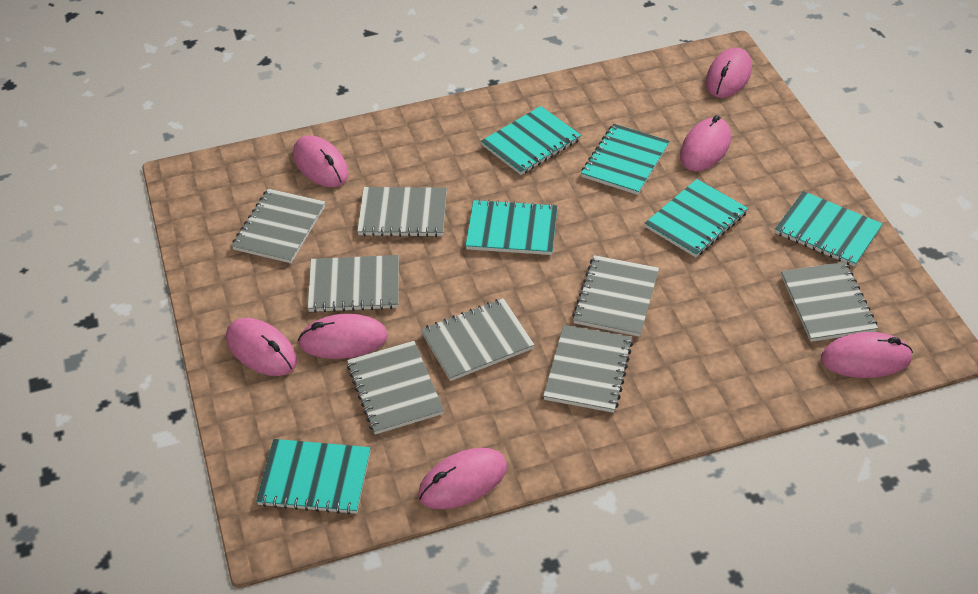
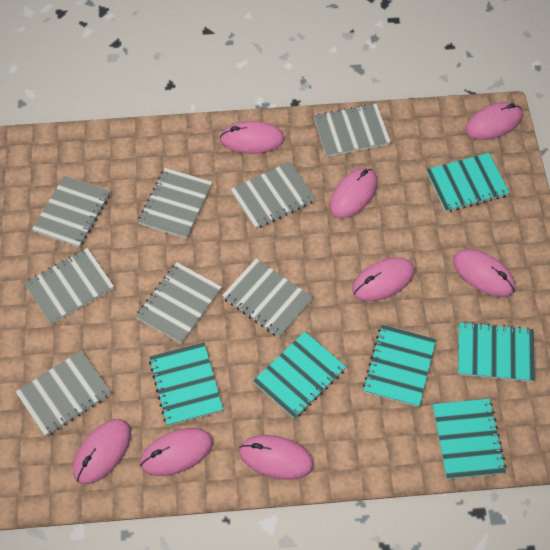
pink mouse: [226,318,297,376] [293,136,349,187] [298,314,388,359] [418,448,507,509] [680,115,731,171] [706,47,752,98] [821,332,913,378] = 7 -> [73,419,131,484] [140,428,213,476] [220,121,284,154] [239,435,314,480] [329,168,377,218] [352,257,414,301] [453,249,515,297] [465,102,522,140] = 8

